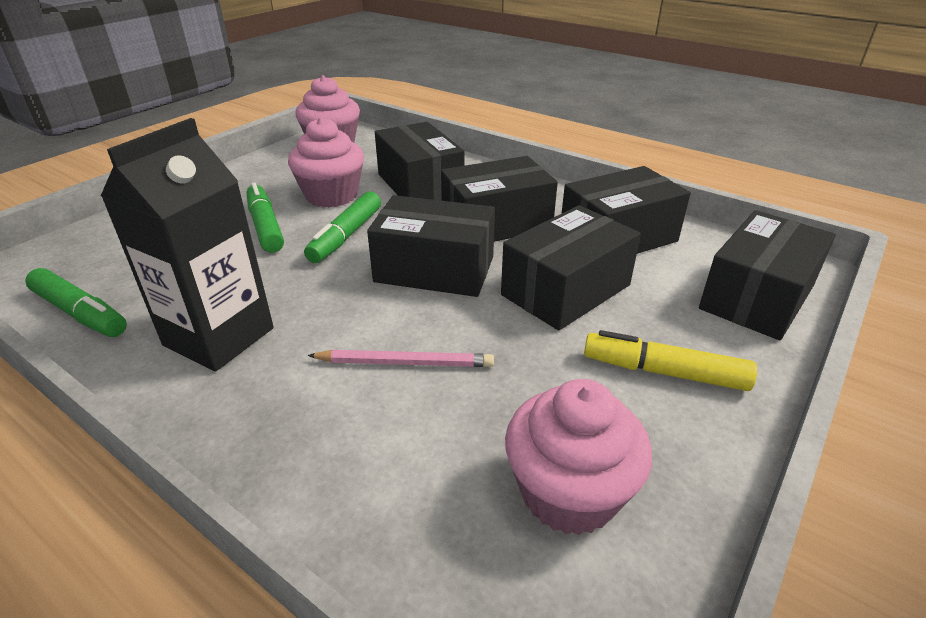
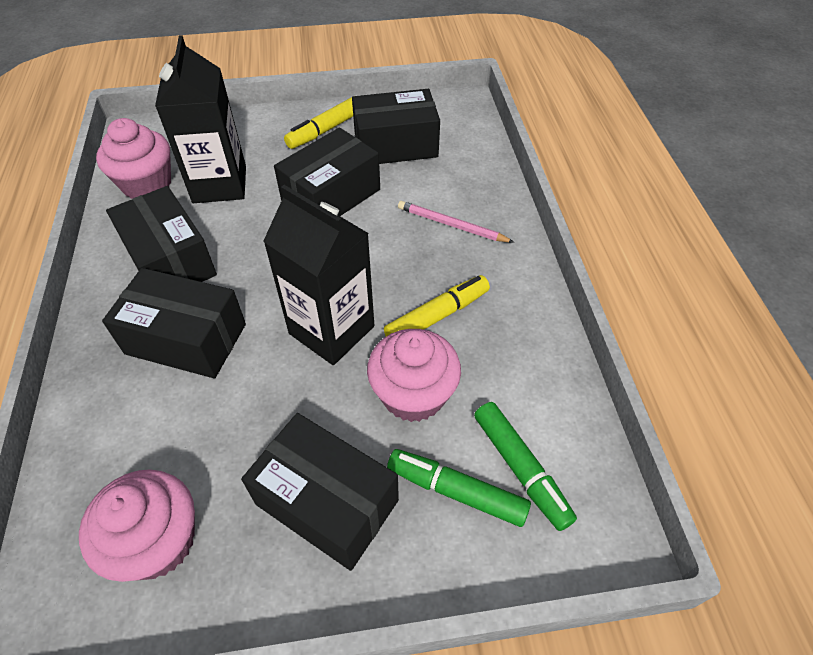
black box: [367,195,495,297] [375,122,464,201] [441,156,558,242] [501,205,641,331] [562,166,691,254] [699,210,836,340] = 6 -> [102,268,246,378] [106,186,217,282] [241,413,399,571] [274,127,380,216] [352,89,440,164] = 5
black carton: [101,118,274,372] = 1 -> [155,35,246,203] [263,185,374,365] = 2
green marker: [25,268,127,337] [247,182,284,253] [304,191,381,263] = 3 -> [387,449,531,527] [474,402,577,531] = 2
yellow marker: [584,330,757,391] = 1 -> [284,97,353,149] [384,275,490,336] = 2

